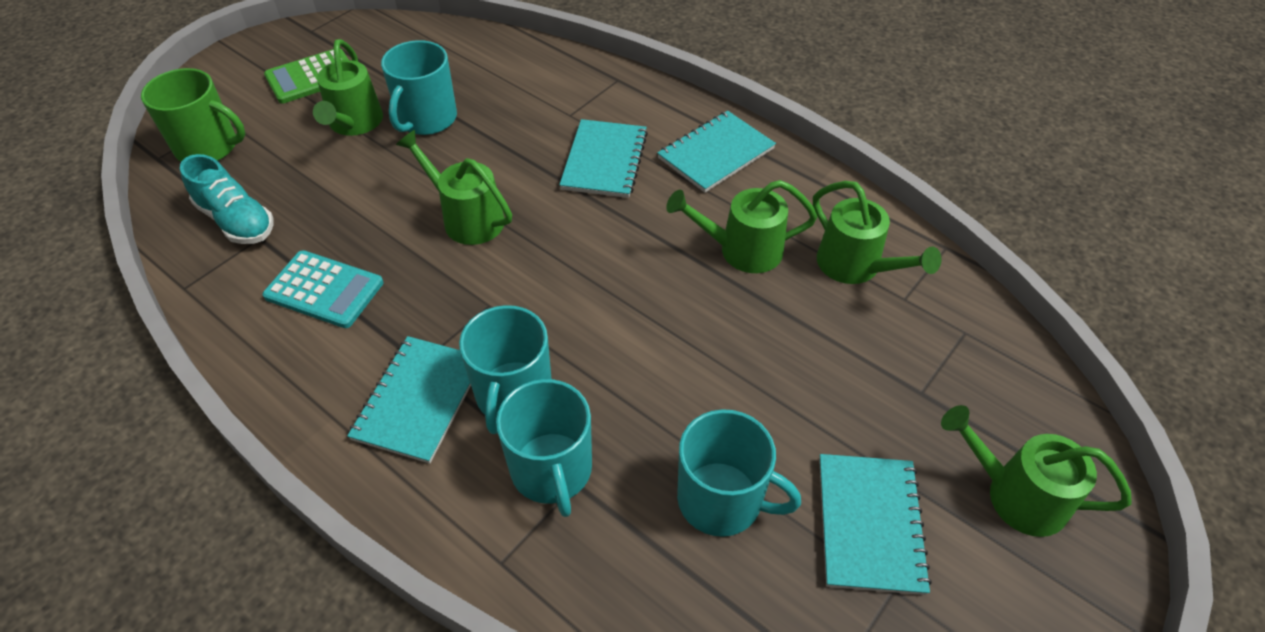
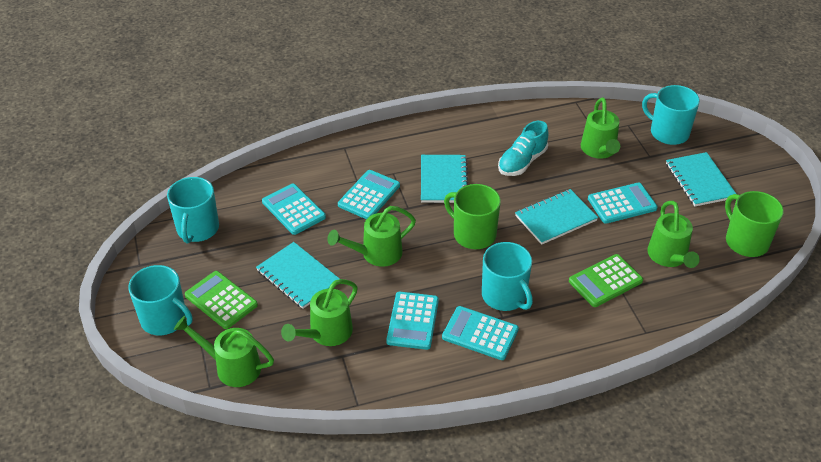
green calculator: [264,48,349,104] = 1 -> [185,271,258,329] [569,254,643,307] = 2
green mug: [141,68,245,162] = 1 -> [444,184,501,249] [725,191,784,257] = 2
turquoise calculator: [262,250,383,328] = 1 -> [262,184,326,235] [338,170,400,219] [386,292,439,350] [442,306,519,360] [588,183,658,224] = 5

